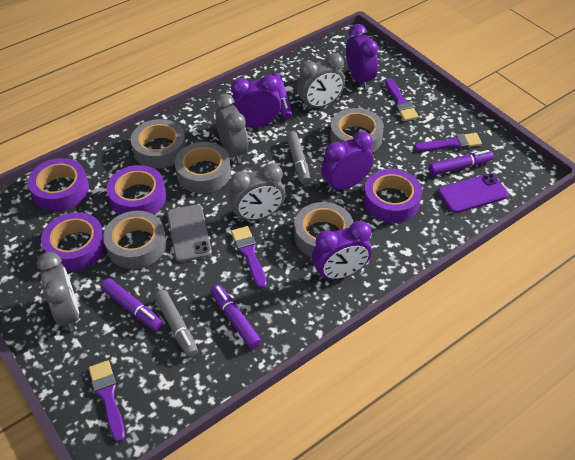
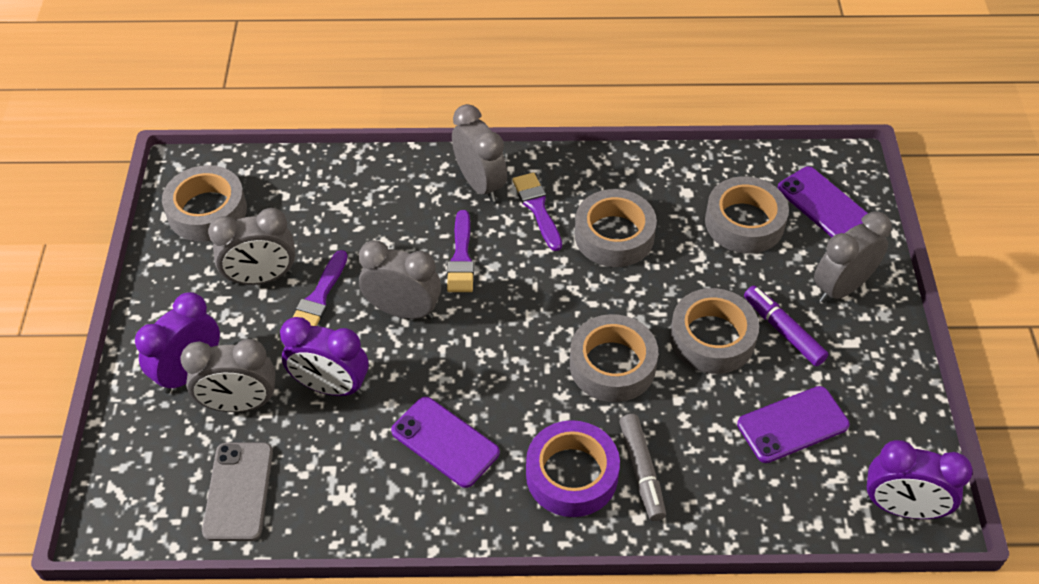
grey clock: [37,252,79,331] [215,94,248,163] [229,163,285,222] [297,53,345,110] = 4 -> [180,339,275,412] [208,208,295,285] [359,240,441,319] [452,104,507,202] [814,211,892,303] = 5
grey marker: [154,290,198,357] [286,131,311,184] = 2 -> [619,414,666,521] = 1
purple brush: [89,360,125,442] [231,226,267,288] [385,78,419,121] [414,133,482,152] = 4 -> [292,250,348,326] [447,210,474,292] [512,172,562,251] = 3
purple clock: [231,75,281,127] [312,221,372,281] [321,131,374,193] [346,24,378,89] = 4 -> [135,292,220,394] [280,317,369,396] [867,440,973,519] = 3
purple marker: [101,278,163,331] [211,285,261,349] [272,73,292,119] [429,150,494,175] = 4 -> [744,286,829,366] = 1
purple phone: [438,173,508,213] = 1 -> [391,397,500,488] [737,386,849,463] [777,167,868,237] = 3
purple tape: [28,158,89,211] [41,212,106,271] [107,165,166,215] [363,169,422,223] = 4 -> [526,420,620,517] = 1

